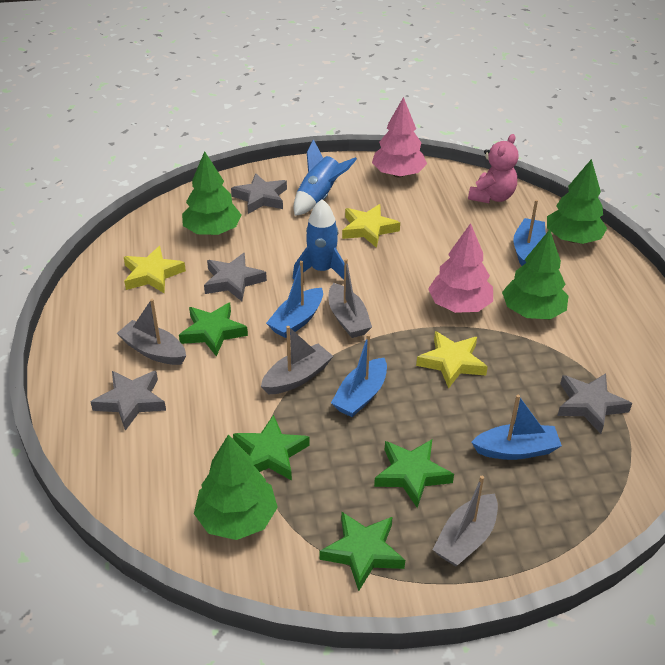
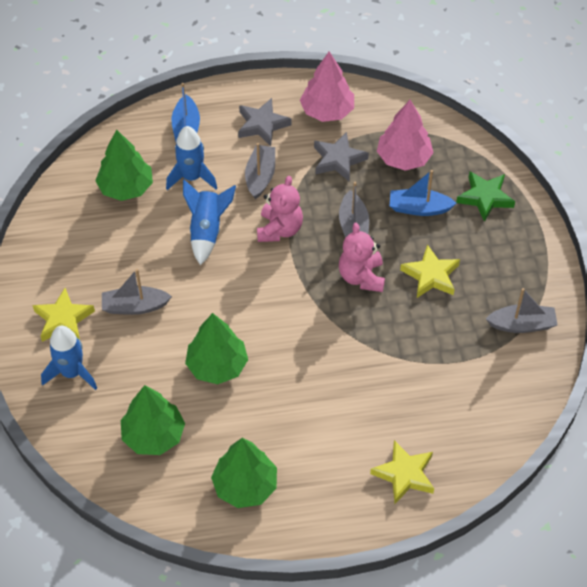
blue boat: [266,261,323,338] [331,334,387,417] [472,395,562,460] [513,200,546,266] = 4 -> [171,83,200,142] [390,170,456,216] = 2
blue rocket: [293,199,344,280] [294,139,357,216] = 2 -> [41,326,97,390] [166,126,217,190] [183,179,236,265] = 3
green star: [179,303,248,357] [233,415,310,481] [319,511,405,591] [374,439,454,508] = 4 -> [456,171,515,222] = 1
grey star: [91,371,166,431] [204,253,267,301] [231,173,287,214] [557,373,632,434] = 4 -> [238,98,292,146] [314,132,369,181] = 2
pink teddy bear: [468,134,519,203] = 1 -> [257,176,303,242] [339,223,385,292] = 2

